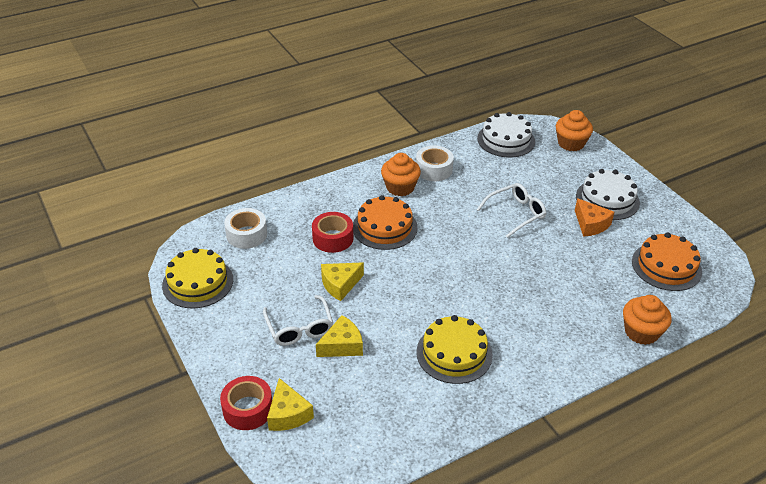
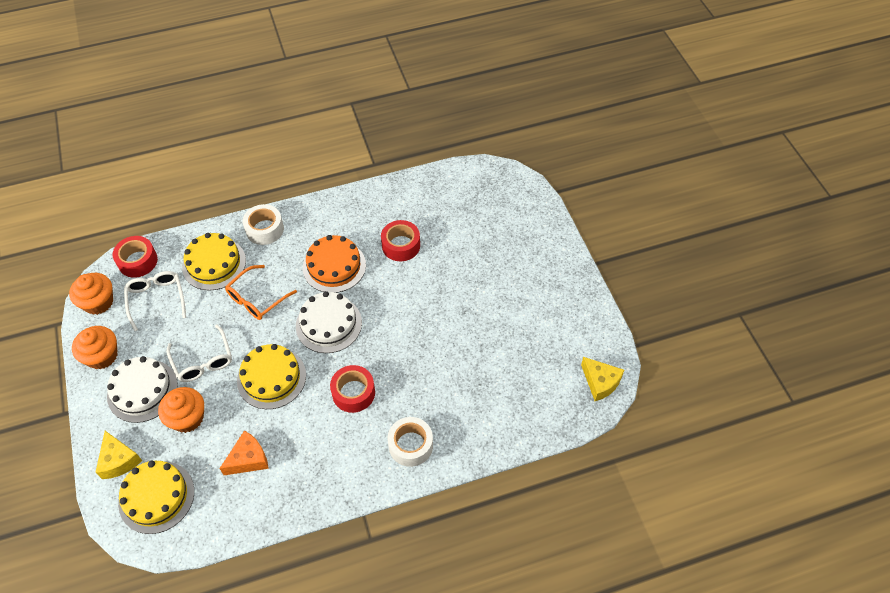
orange cake: [353,195,418,250] [632,232,702,291] = 2 -> [303,235,366,293] = 1
orange glasses: none = 0 -> [225,265,297,320] = 1
red tape: [220,376,272,430] [312,212,353,253] = 2 -> [113,236,158,278] [330,365,375,413] [381,220,420,261] = 3
yellow cake: [162,248,233,309] [416,315,493,384] = 2 -> [118,461,194,534] [182,233,246,291] [237,344,306,409] = 3
yellow cheese: [267,378,314,431] [316,315,363,357] [321,262,364,301] = 3 -> [95,431,142,479] [581,357,624,401] = 2

